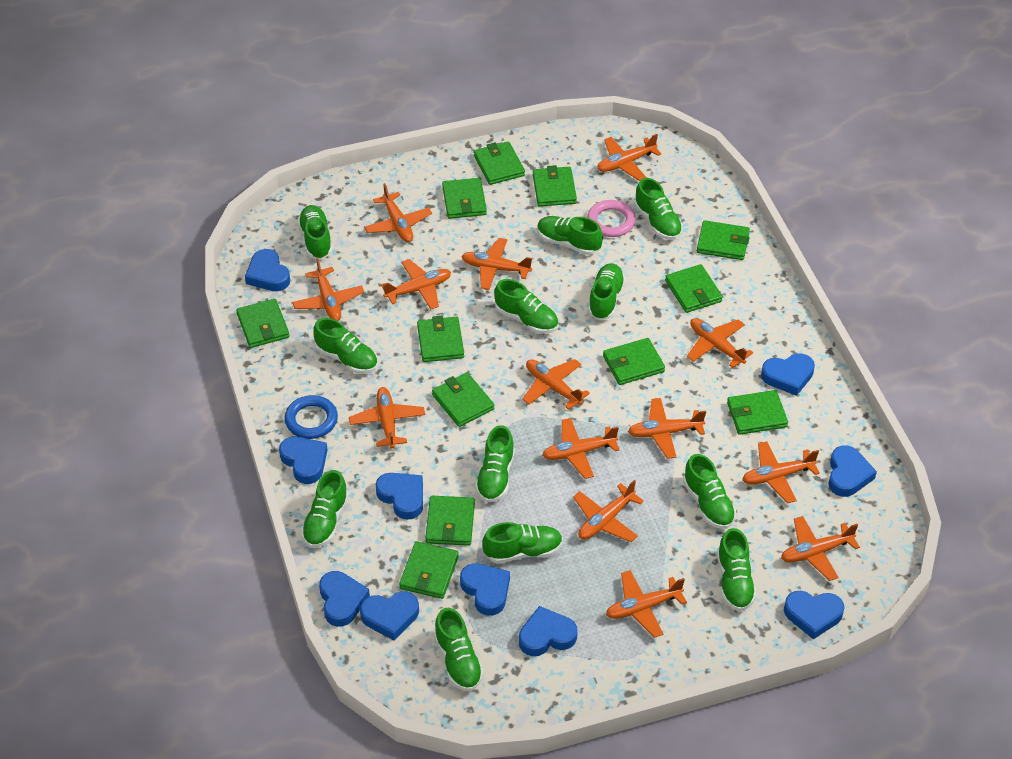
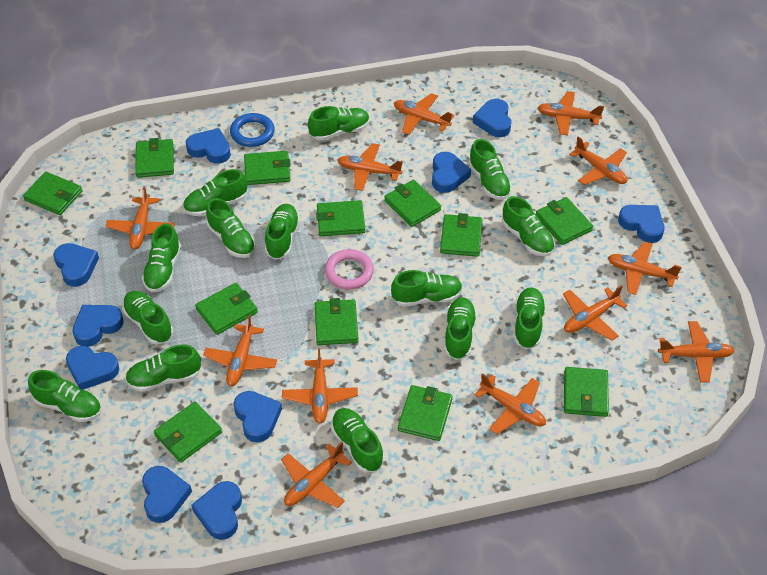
green shoe: [298,205,332,260] [301,470,349,548] [313,318,378,374] [434,608,484,691] [475,425,515,502] [482,522,563,563] [494,279,558,334] [537,216,603,255] [588,263,625,320] [634,178,683,240] [683,454,736,529] [717,528,756,611] = 12 -> [28,370,102,422] [122,291,173,345] [125,344,201,392] [142,223,181,292] [183,169,247,216] [206,198,256,258] [265,204,300,260] [308,106,370,141] [331,408,384,473] [391,270,463,307] [444,297,477,360] [469,139,512,200] [502,196,555,256] [514,287,546,349] = 14
orange plane: [292,258,364,321] [349,387,425,449] [364,183,432,242] [381,259,451,310] [461,238,533,290] [522,359,590,410] [542,418,620,479] [573,480,644,542] [597,134,661,181] [606,570,687,638] [628,398,706,459] [687,318,753,368] [742,441,820,503] [781,516,860,581] = 14 -> [106,186,175,249] [203,315,277,386] [281,442,352,508] [282,348,358,423] [337,143,403,191] [394,93,454,135] [475,373,546,434] [538,91,604,136] [563,285,628,341] [569,136,627,185] [608,241,682,295] [658,321,735,383] = 12

